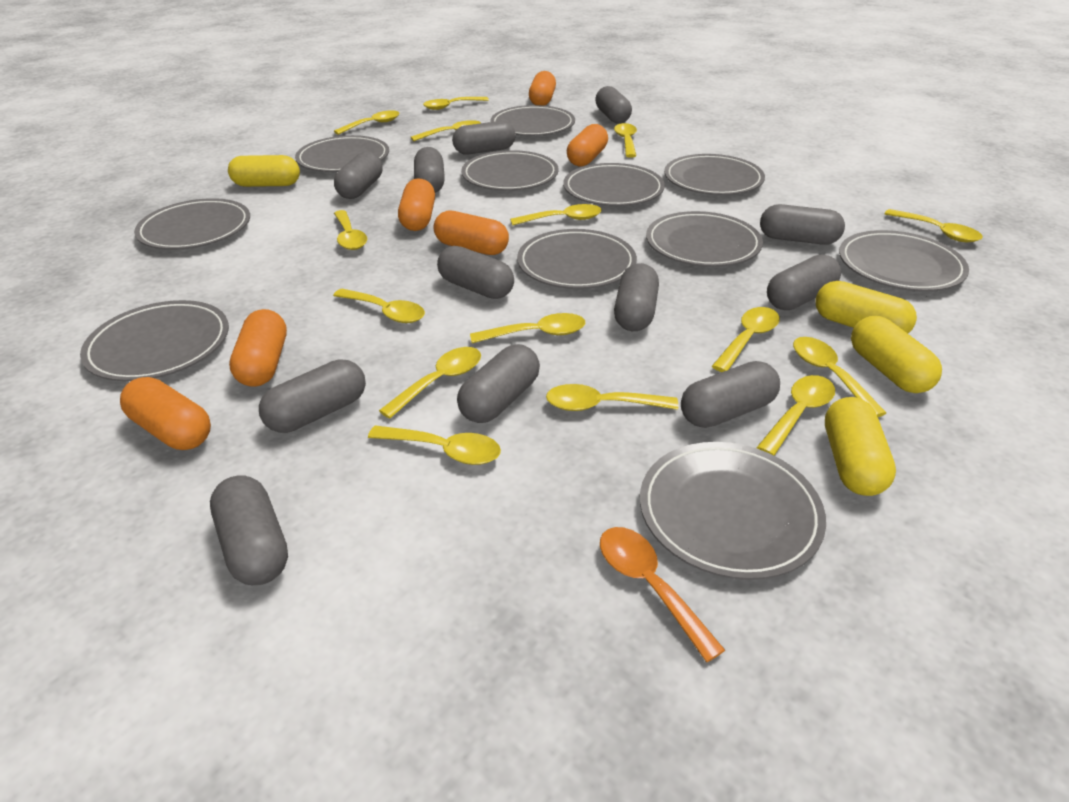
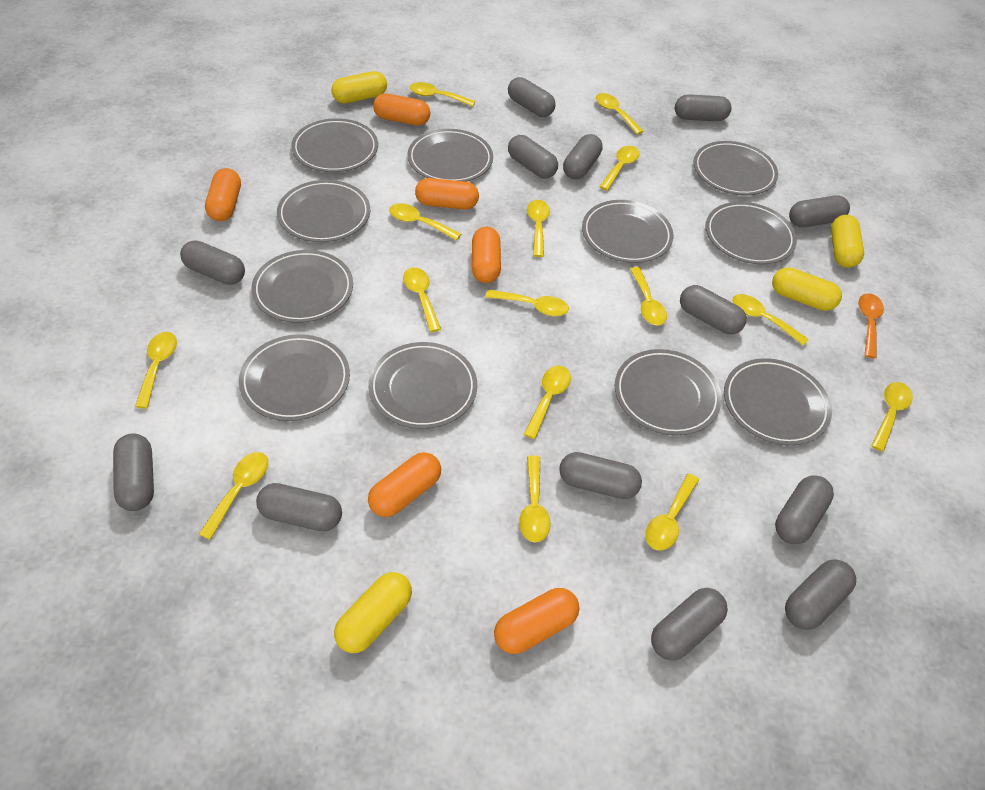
grey capsule: [210,475,288,585] [259,359,366,433] [334,152,383,199] [414,147,445,193] [437,246,514,299] [452,121,516,155] [457,344,540,423] [595,86,632,124] [614,263,659,331] [681,361,780,428] [760,204,845,245] [767,254,841,310] = 12 -> [113,433,154,511] [180,240,245,285] [256,483,342,531] [508,77,555,117] [508,135,558,179] [559,452,642,499] [563,134,603,179] [651,588,728,661] [675,94,732,121] [680,285,747,334] [775,475,834,544] [785,559,856,630] [789,195,850,228] = 13

